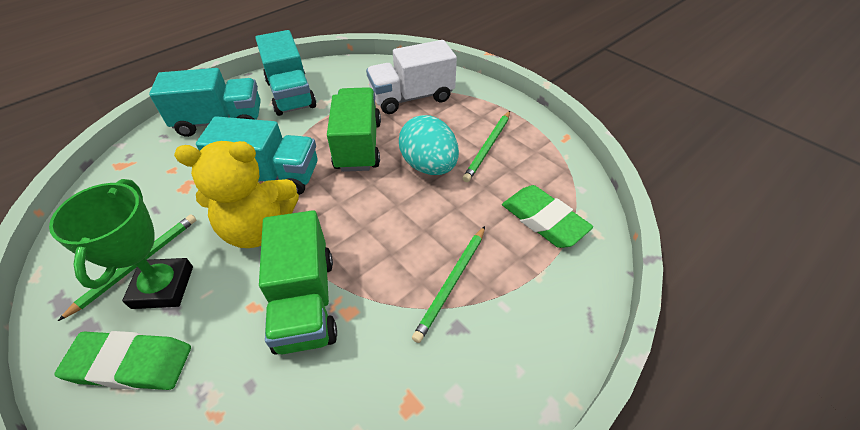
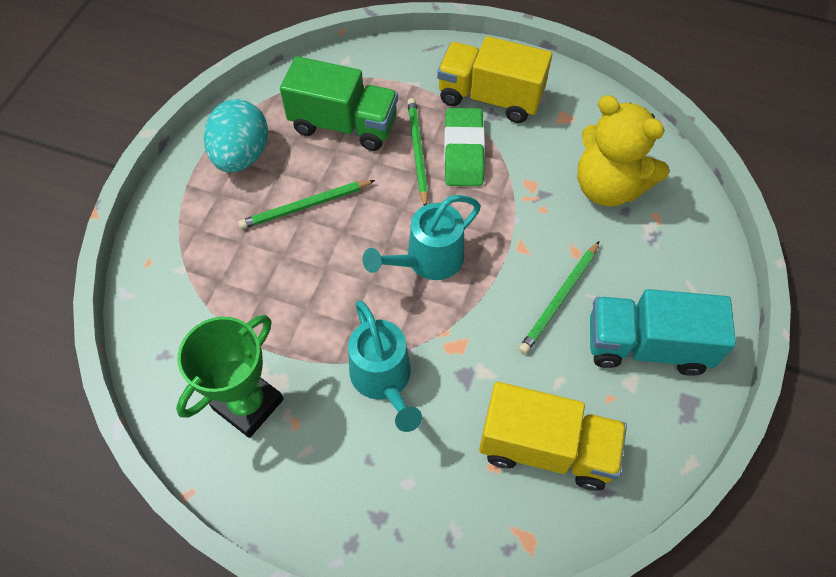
green eraser: [54,331,191,390] [502,185,593,248] = 2 -> [444,108,485,186] = 1
green truck: [259,210,337,355] [327,87,381,172] = 2 -> [280,56,398,151] = 1
turquoise truck: [149,68,261,137] [196,116,317,195] [255,30,316,116] = 3 -> [590,289,736,376] = 1
turquoise watering can: none = 0 -> [348,300,422,432] [362,195,481,280] = 2
white truck: [366,40,457,114] = 1 -> none = 0
yellow truck: none = 0 -> [437,36,552,123] [479,382,627,491] = 2

